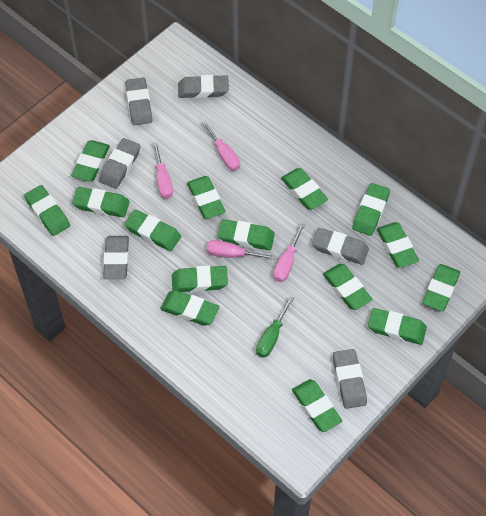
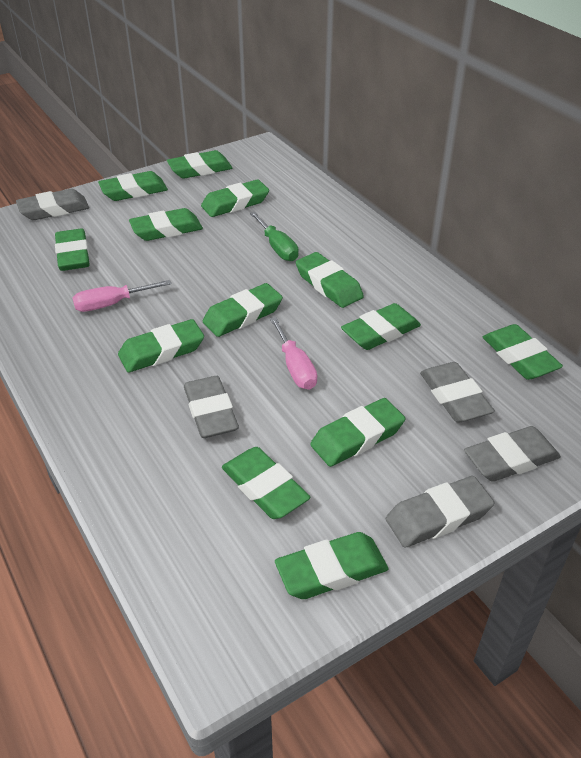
green eraser: [24,185,70,236] [71,140,110,182] [72,187,130,218] [124,210,181,251] [160,290,219,326] [172,266,228,292] [187,176,225,219] [218,219,275,250] [281,168,328,210] [292,379,342,432] [323,264,372,310] [352,183,390,236] [368,308,427,345] [377,222,419,268] [423,264,460,311] = 15 -> [55,228,90,271] [98,171,168,201] [118,319,204,372] [129,208,203,241] [167,150,233,179] [201,180,269,217] [203,283,283,337] [222,447,310,519] [275,532,388,599] [296,252,364,308] [310,398,405,467] [341,303,421,350] [482,324,563,380] = 13
grey eraser: [99,138,140,189] [103,236,129,279] [126,77,152,126] [178,75,229,98] [312,228,369,265] [333,349,367,409] = 6 -> [16,189,89,220] [184,376,239,438] [386,476,495,547] [420,362,495,422] [464,426,561,482] = 5
pink screwdriver: [153,142,173,199] [202,121,240,171] [206,240,276,260] [273,223,305,282] = 4 -> [73,280,171,312] [270,317,317,390] = 2

